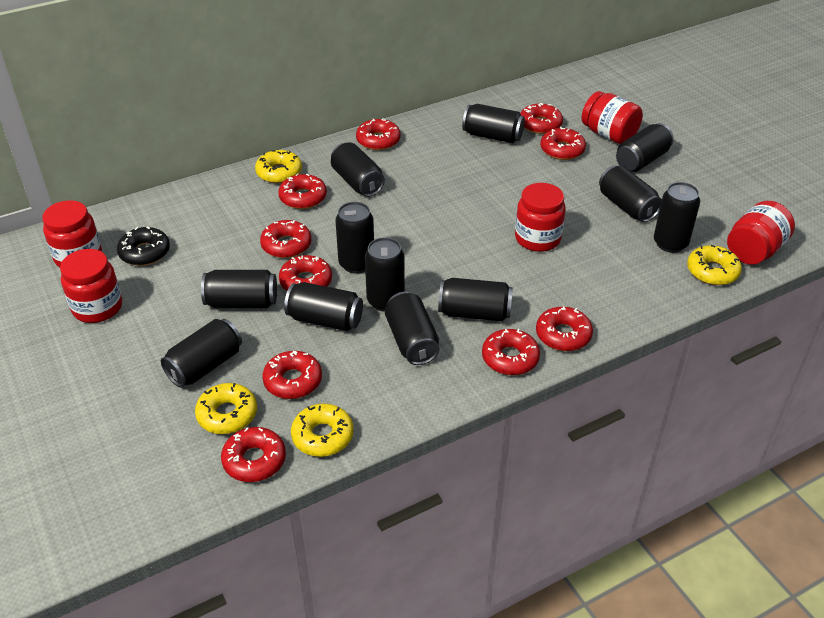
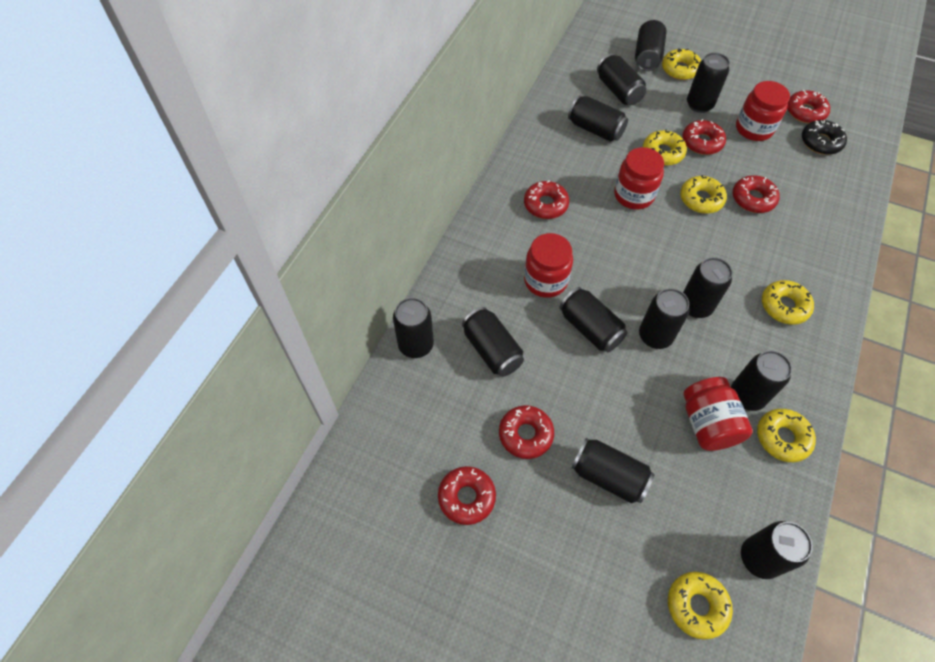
red donut: [221,427,286,482] [260,220,311,258] [263,350,322,399] [278,173,327,209] [279,255,332,291] [356,118,401,150] [482,329,540,375] [520,103,563,134] [536,306,593,351] [540,127,586,160] = 10 -> [438,466,496,525] [499,405,554,459] [524,181,569,219] [682,119,726,155] [733,175,779,213] [787,90,830,124] = 6
red jar: [42,200,102,268] [60,249,122,323] [515,183,566,252] [582,91,643,144] [727,201,795,264] = 5 -> [524,233,573,298] [614,147,664,209] [684,377,753,451] [736,81,790,141] = 4
yellow donut: [195,383,257,434] [255,150,302,183] [291,404,354,457] [687,245,742,285] = 4 -> [643,129,687,166] [662,49,701,80] [668,571,733,640] [680,175,727,214] [757,409,816,462] [762,280,814,325] = 6

